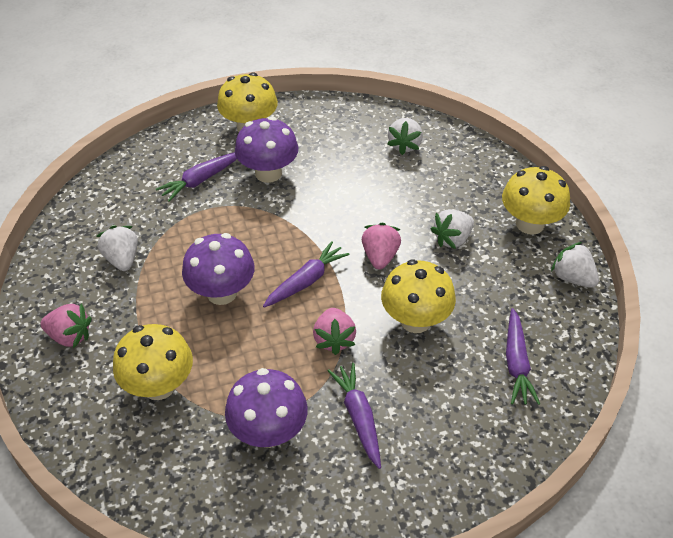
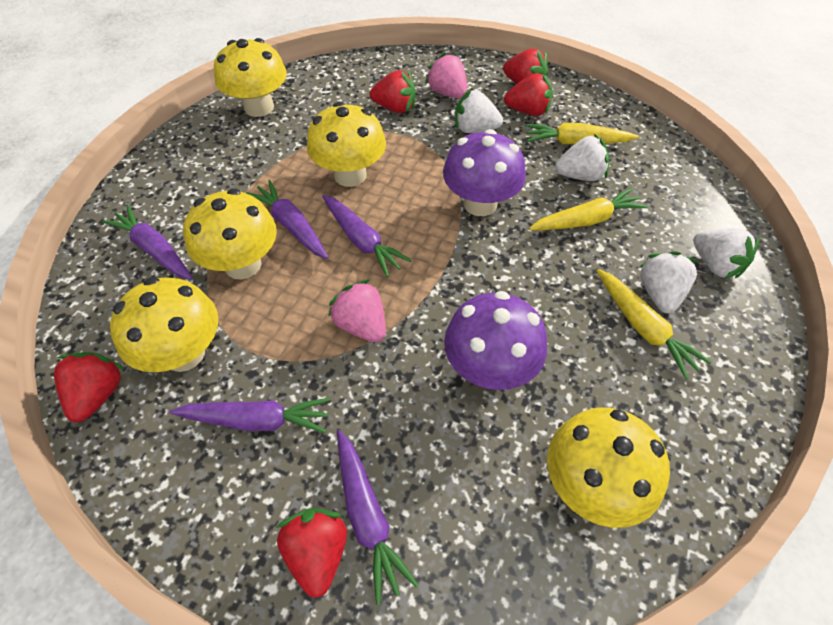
pink strawberry: [40,303,91,348] [313,308,356,355] [362,222,401,269] = 3 -> [328,279,386,342] [425,53,468,99] = 2
purple carrot: [156,152,237,202] [263,241,350,308] [328,363,381,469] [506,308,540,405] = 4 -> [102,205,192,280] [170,398,330,433] [246,180,328,259] [322,195,412,277] [337,430,419,605] = 5
purple mushroom: [182,233,255,305] [225,368,308,448] [235,117,298,183] = 3 -> [443,129,526,216] [444,291,547,390] = 2
red strawberry: none = 0 -> [54,352,124,422] [276,508,347,598] [370,70,416,113] [503,49,548,84] [504,73,553,116] = 5
yellow carrot: none = 0 -> [525,123,639,144] [529,188,648,230] [596,269,712,379] = 3
yellow mushroom: [113,324,193,400] [217,73,278,132] [381,260,456,333] [502,166,570,235] = 4 -> [110,277,219,372] [183,189,277,280] [214,38,287,117] [307,102,386,187] [547,407,670,528] = 5

